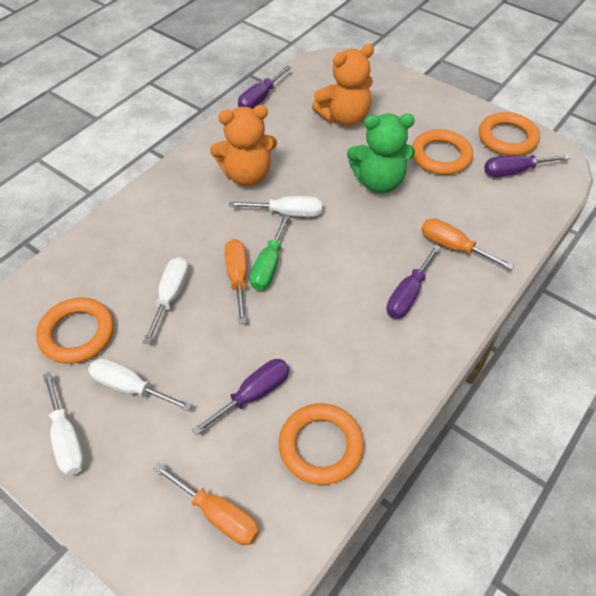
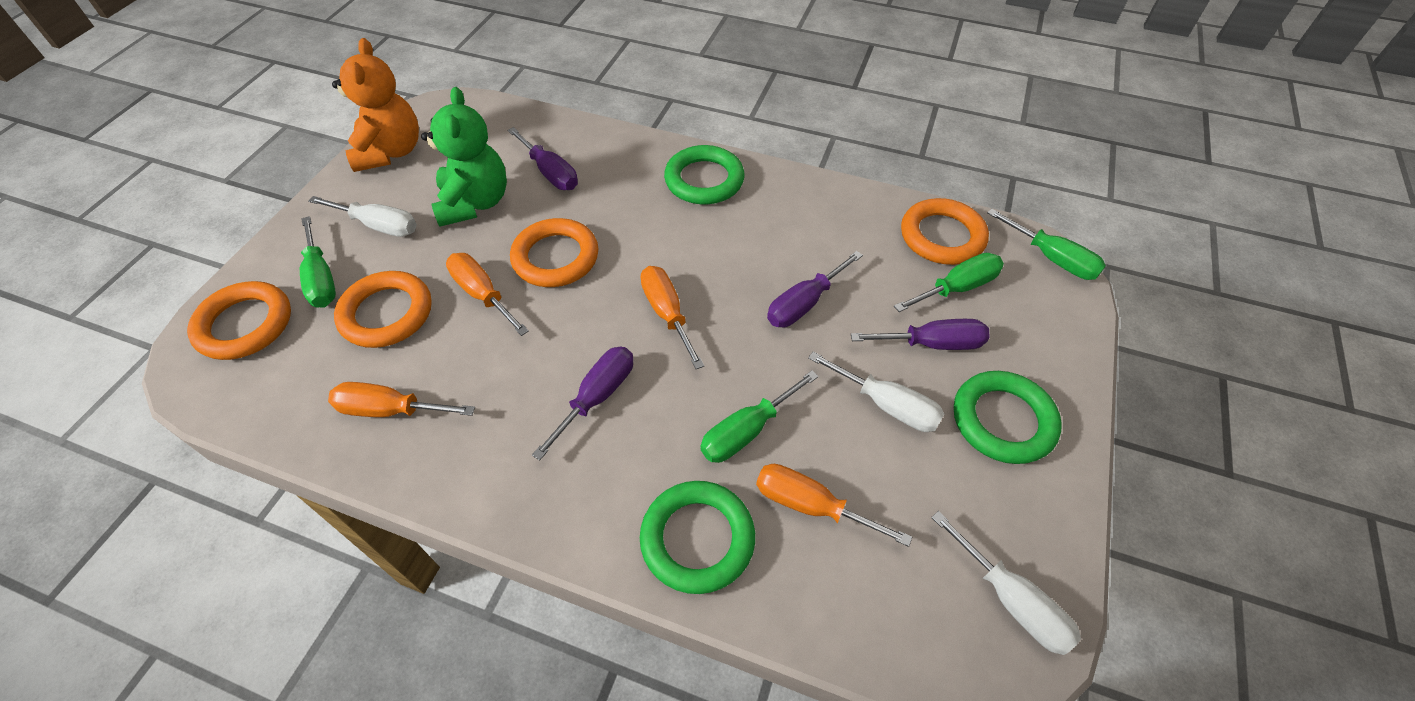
green ring: none = 0 -> [640,481,755,594] [664,145,745,204] [954,371,1062,464] = 3
green screwdriver: [250,214,290,290] = 1 -> [300,216,336,308] [700,371,819,463] [894,253,1004,312] [987,208,1106,280] = 4
orange screwdriver: [153,463,259,545] [225,239,247,324] [421,218,514,270] = 3 -> [328,382,475,417] [446,253,529,336] [641,266,704,369] [756,464,912,547] = 4
orange teddy bear: [210,105,277,186] [312,44,374,126] = 2 -> [332,38,419,172] = 1
white screwdriver: [43,372,85,476] [88,358,192,411] [143,257,189,344] [229,196,322,217] = 4 -> [308,196,417,237] [808,352,944,432] [931,511,1081,655] = 3

